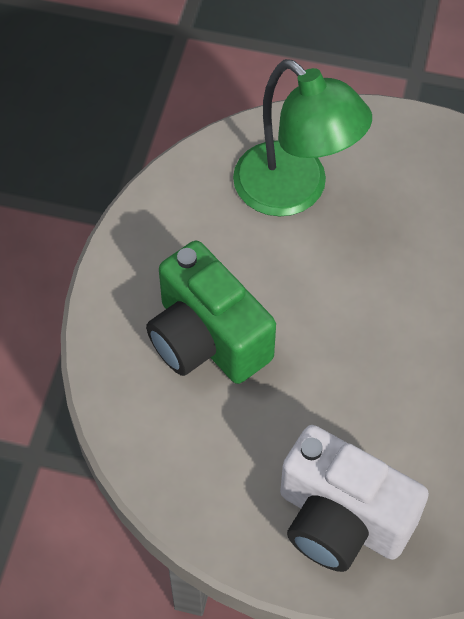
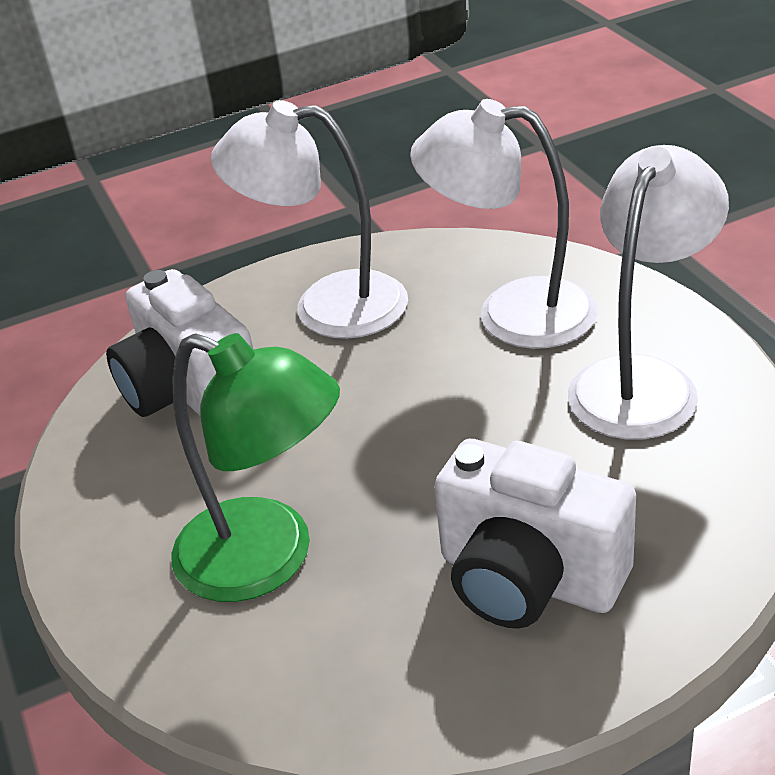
green camera: [146,241,276,384] = 1 -> none = 0
white camera: [280,425,429,572] = 1 -> [106,269,254,417] [434,439,636,628] = 2
white lamp: none = 0 -> [211,100,408,339] [410,99,597,349] [568,145,729,440] = 3

